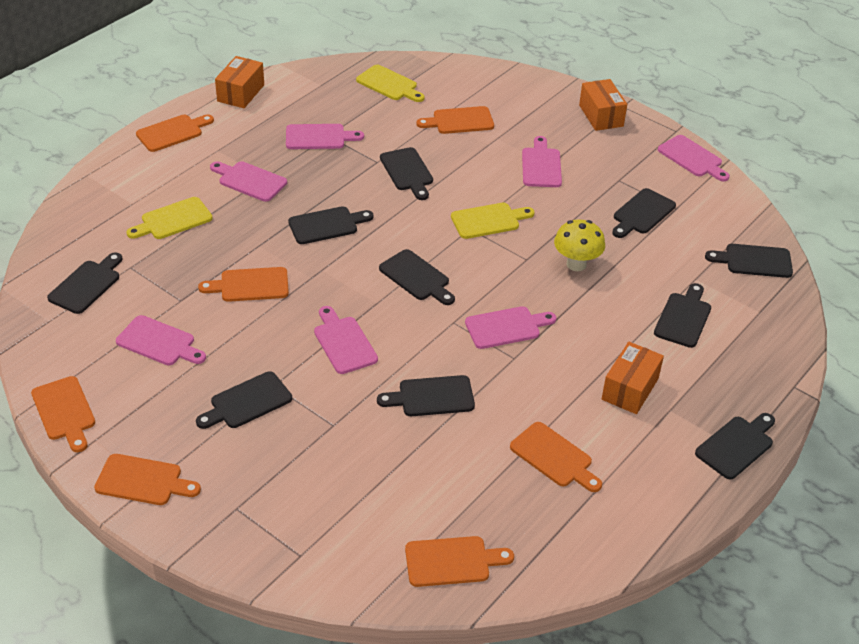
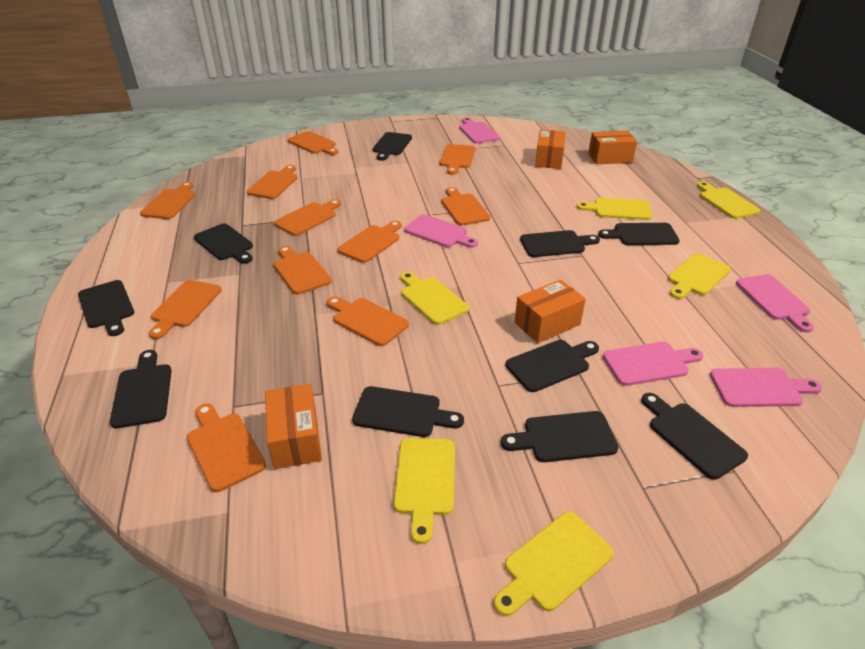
orange box: [215,56,264,108] [579,79,627,131] [602,342,664,414] = 3 -> [265,384,322,469] [515,280,586,343] [535,130,566,169] [588,131,637,164] = 4
orange cutting board: [31,376,95,452] [94,454,201,505] [136,115,214,152] [198,267,289,302] [405,536,514,587] [416,106,494,134] [510,422,602,492] = 7 -> [140,182,195,219] [149,280,222,339] [187,403,266,492] [247,165,297,199] [274,199,341,236] [274,246,332,294] [288,131,339,155] [327,296,409,346] [337,221,402,263] [440,144,475,175] [442,187,490,226] = 11
pink cutting board: [116,315,206,365] [210,161,287,202] [286,124,364,149] [314,306,378,374] [465,306,556,349] [522,136,562,187] [658,135,730,182] = 7 -> [404,215,478,248] [459,118,500,143] [603,342,704,386] [710,368,822,407] [736,274,814,333] = 5
yellow cutting board: [127,197,212,239] [356,65,425,102] [451,203,535,239] = 3 -> [394,438,455,544] [401,272,469,325] [494,512,614,616] [577,198,652,220] [668,253,731,299] [697,182,760,219] = 6
yellow mushroom: [554,219,605,271] = 1 -> none = 0

